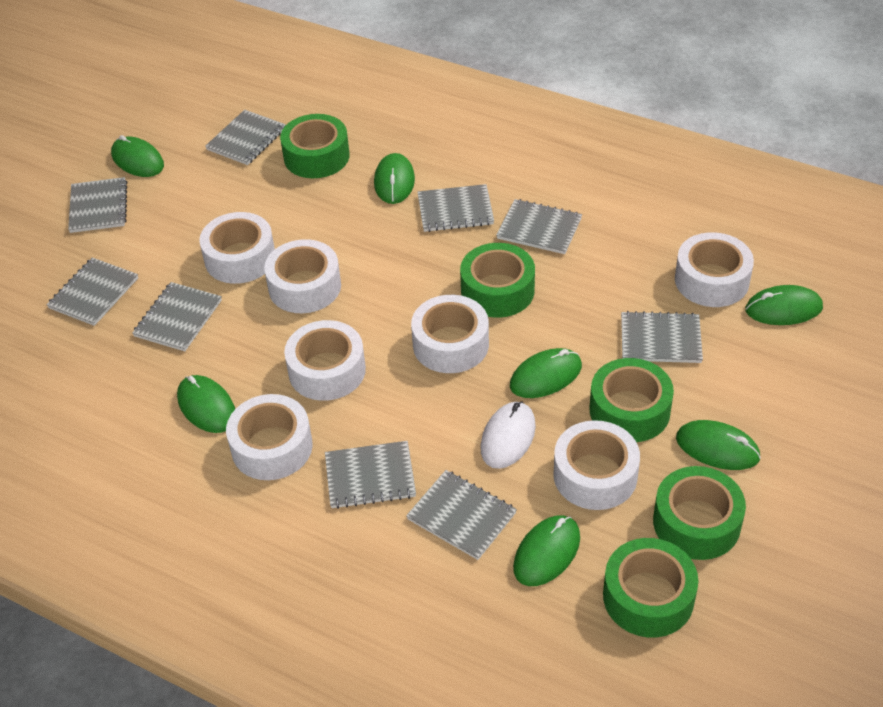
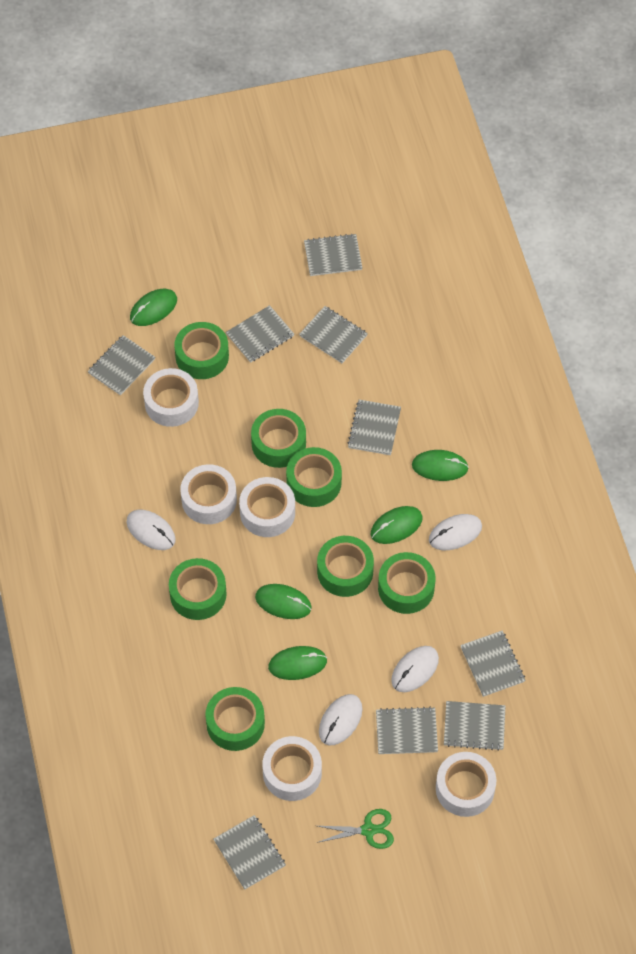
green mouse: [111,135,164,177] [177,375,235,433] [374,153,415,204] [510,348,582,398] [513,516,580,586] [676,420,761,470] [745,285,823,325] = 7 -> [130,289,177,326] [255,584,312,619] [268,646,327,680] [371,506,423,544] [412,450,469,481] = 5
green scissors: none = 0 -> [316,809,394,849] = 1
green tape: [280,114,350,178] [460,243,535,318] [589,358,674,442] [603,538,698,638] [653,466,746,560] = 5 -> [169,558,227,620] [174,322,229,379] [205,687,265,751] [251,409,306,468] [286,447,342,507] [317,536,374,597] [378,552,435,614] = 7
white mouse: [480,401,536,469] = 1 -> [126,510,176,550] [319,694,363,745] [391,646,439,692] [429,514,482,550] = 4
white tape: [199,212,275,284] [226,394,313,480] [264,239,341,313] [284,320,366,401] [411,295,489,373] [553,420,640,510] [675,232,754,307] = 7 -> [143,368,199,427] [180,464,237,524] [239,477,295,537] [262,736,322,801] [436,752,496,817] = 5

